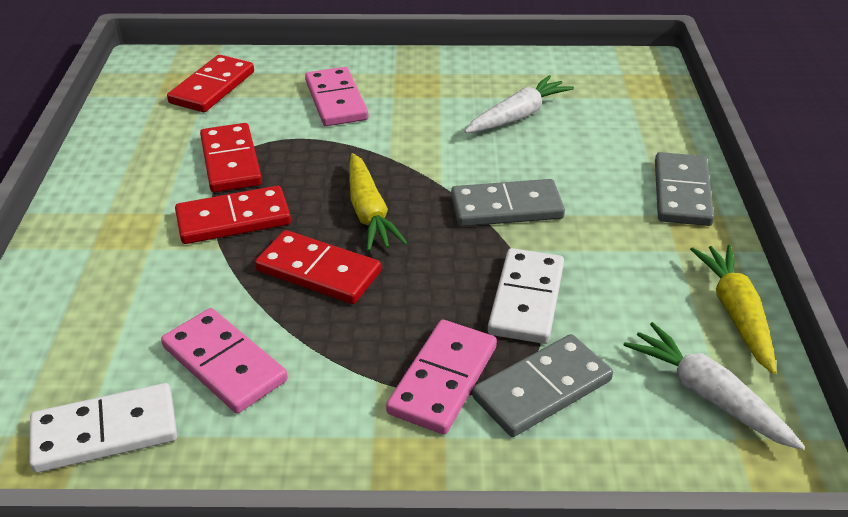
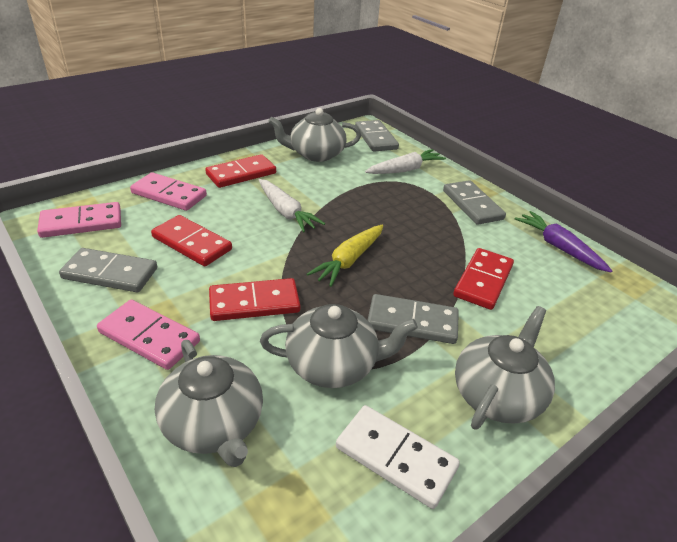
grey domino: [451,179,565,227] [472,334,613,437] [655,152,714,226] = 3 -> [59,248,157,292] [355,120,399,152] [367,294,459,344] [443,180,506,225] = 4
grey teapot: none = 0 -> [155,340,263,467] [260,304,418,388] [268,108,361,162] [455,306,555,430] = 4
purple carrot: none = 0 -> [514,211,612,272] = 1
white domino: [29,383,177,473] [488,248,564,344] = 2 -> [336,405,460,509] = 1
yellow carrot: [349,153,407,252] [690,245,777,374] = 2 -> [307,224,383,287] = 1

